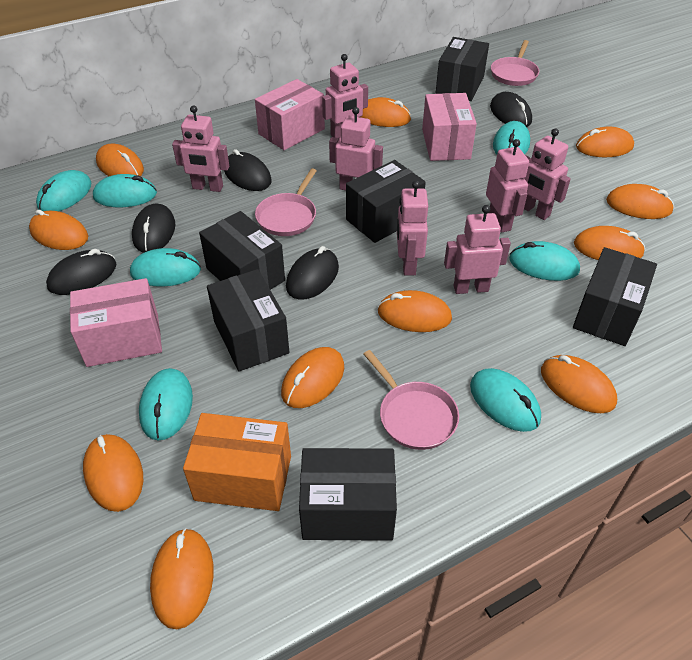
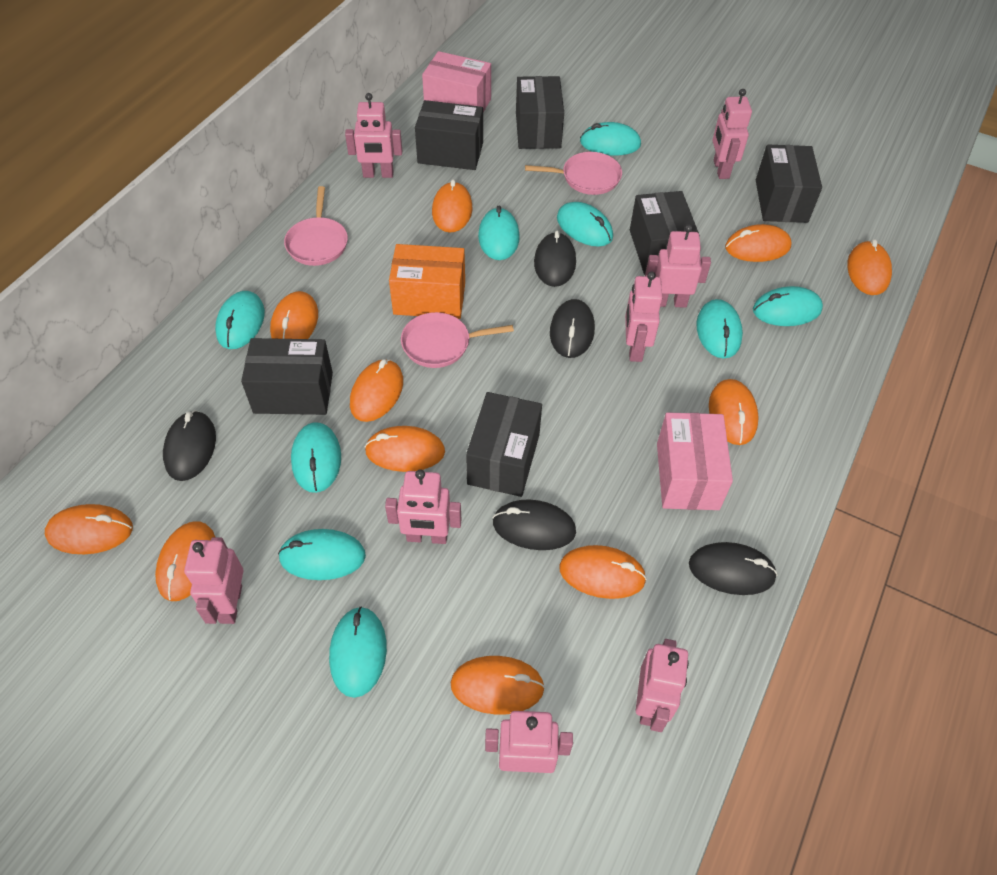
pink box: [70,278,162,367] [255,79,325,150] [422,93,477,161] = 3 -> [422,51,491,112] [657,412,733,510] = 2
pink robot: [172,105,229,192] [322,54,368,139] [329,107,383,190] [397,181,428,275] [444,205,511,294] [486,139,529,233] [524,128,571,220] = 7 -> [184,537,243,624] [345,93,402,178] [385,469,461,544] [485,711,573,773] [625,271,662,362] [636,639,689,732] [645,224,711,308] [712,89,752,179] = 8
turquoise mouse: [36,170,91,211] [93,174,157,207] [130,248,201,287] [139,368,193,441] [470,368,541,432] [493,121,530,155] [509,241,580,281] = 7 -> [215,291,265,349] [278,529,366,580] [291,422,341,493] [329,607,387,698] [478,206,520,260] [557,202,613,247] [580,122,641,156] [696,299,743,358] [753,286,823,326] = 9

